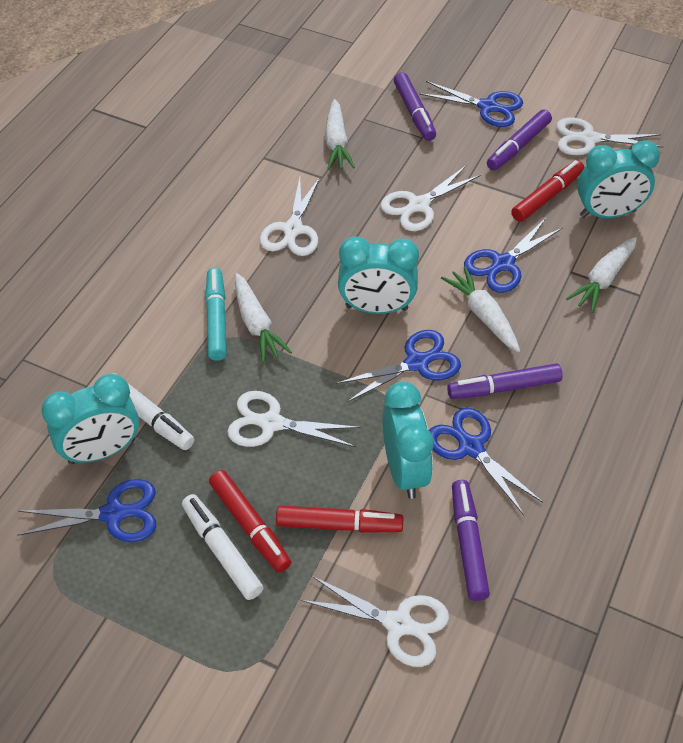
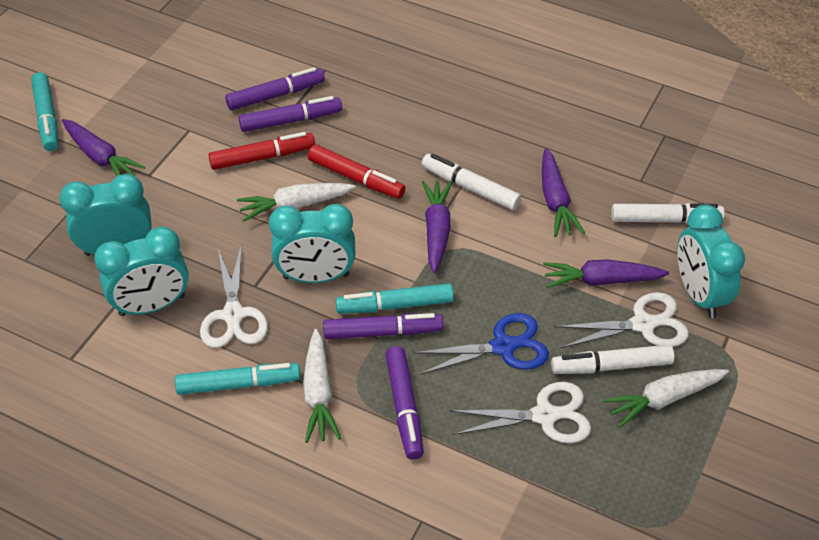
blue scissors: [18,479,156,542] [336,330,461,402] [419,81,523,127] [429,408,543,515] [464,218,563,293] = 5 -> [413,313,549,375] = 1
purple carrot: none = 0 -> [62,119,145,176] [422,180,452,273] [542,148,585,237] [543,259,669,288] = 4
red marker: [209,470,291,572] [276,505,403,533] [511,160,584,222] = 3 -> [208,132,315,170] [308,145,406,199] = 2
turquoise marker: [205,268,227,361] = 1 -> [31,72,58,151] [175,363,300,395] [335,283,454,314] = 3
white carrot: [235,273,292,363] [325,99,355,170] [441,266,520,352] [566,237,637,313] = 4 -> [237,183,356,222] [303,329,341,443] [603,369,729,428] = 3
white marker: [111,373,194,450] [182,494,263,600] = 2 -> [422,154,521,210] [551,345,675,374] [611,203,725,224] = 3
white scissors: [227,391,361,447] [260,177,320,256] [301,576,449,667] [380,165,481,231] [556,118,663,155] = 5 -> [200,244,268,348] [450,382,591,443] [554,292,689,348] = 3

